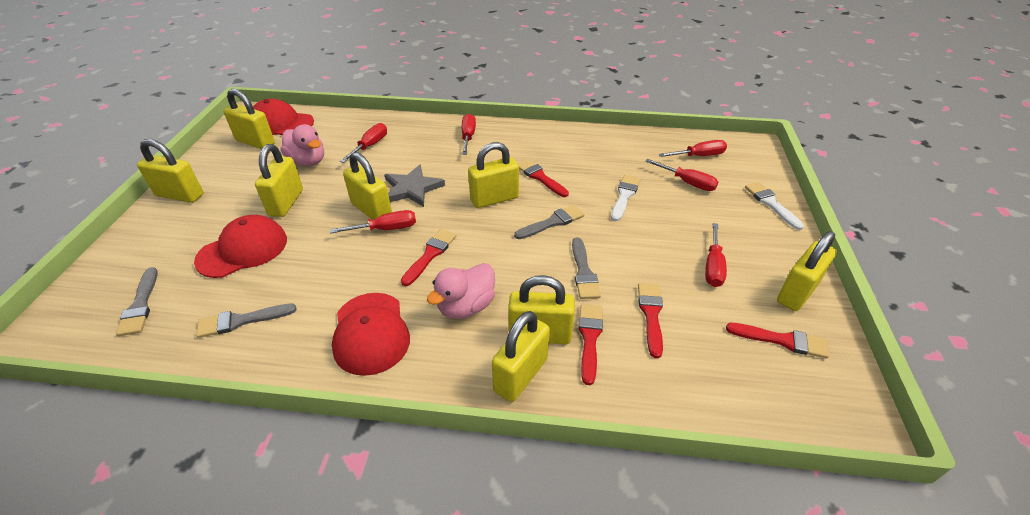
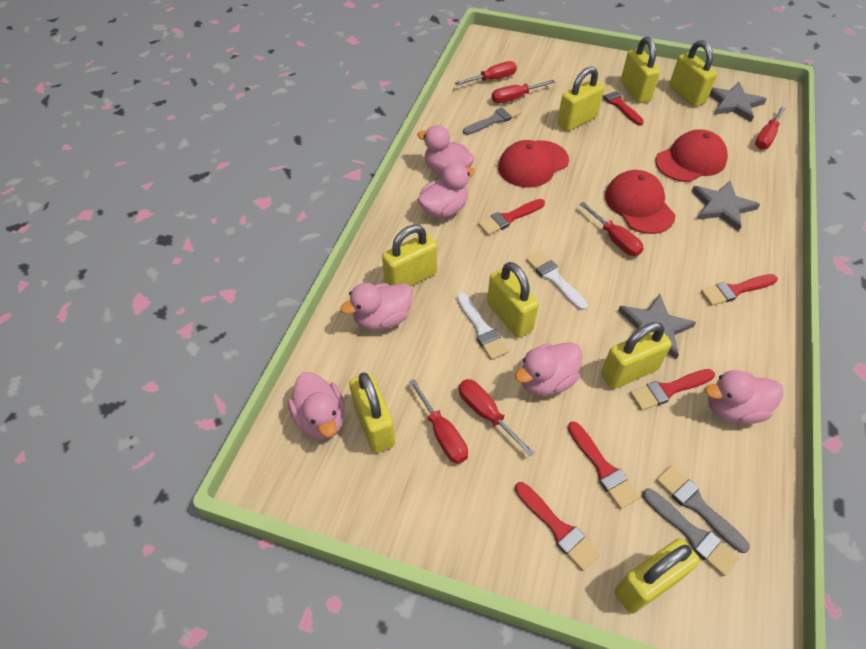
grey brush: [116,267,158,336] [196,303,296,338] [514,205,585,239] [572,237,601,299] = 4 -> [463,104,522,135] [642,488,739,576] [656,465,750,553] = 3
grey star: [385,165,445,207] = 1 -> [618,294,696,359] [691,181,760,231] [709,82,767,122] = 3
pink duck: [280,124,324,166] [427,263,495,319] = 2 -> [288,372,345,440] [340,283,413,330] [417,125,474,176] [418,163,475,218] [515,342,582,396] [705,370,784,424] = 6
red brush: [401,229,456,286] [517,159,569,197] [578,304,603,385] [638,283,663,358] [726,323,829,359] = 5 -> [478,199,545,235] [515,482,600,571] [568,421,640,509] [602,85,644,125] [630,369,715,411] [701,274,778,306] = 6

